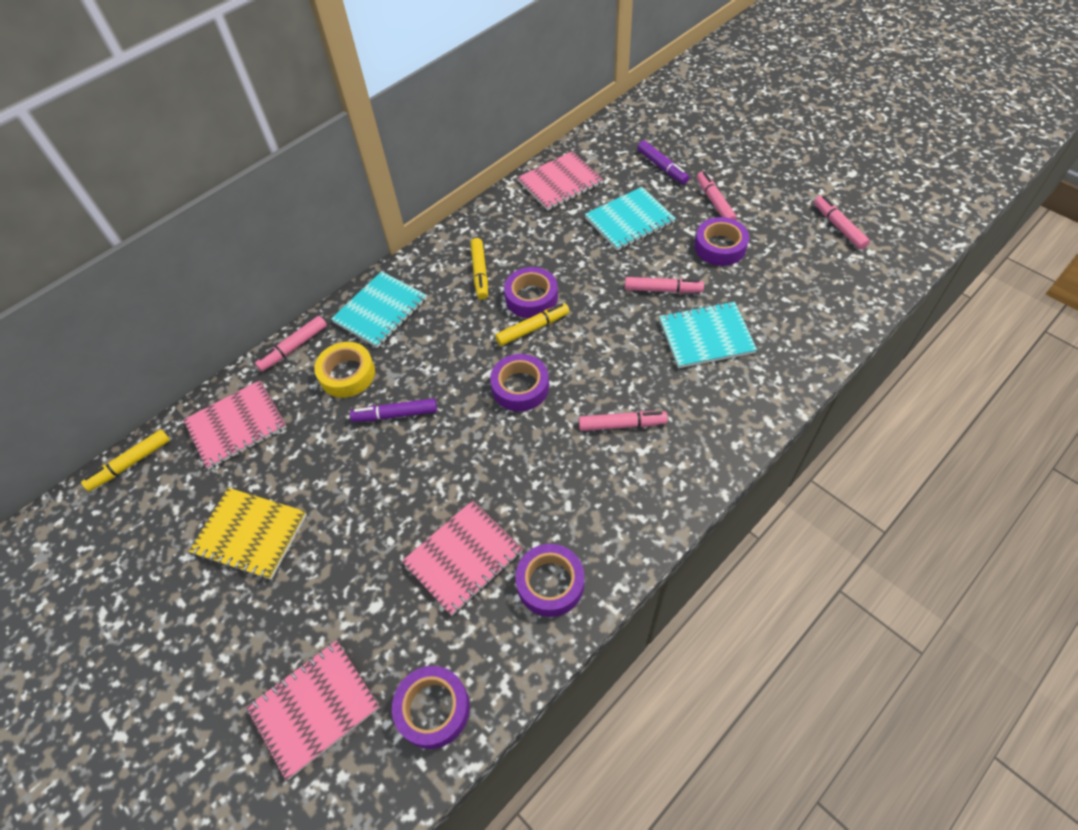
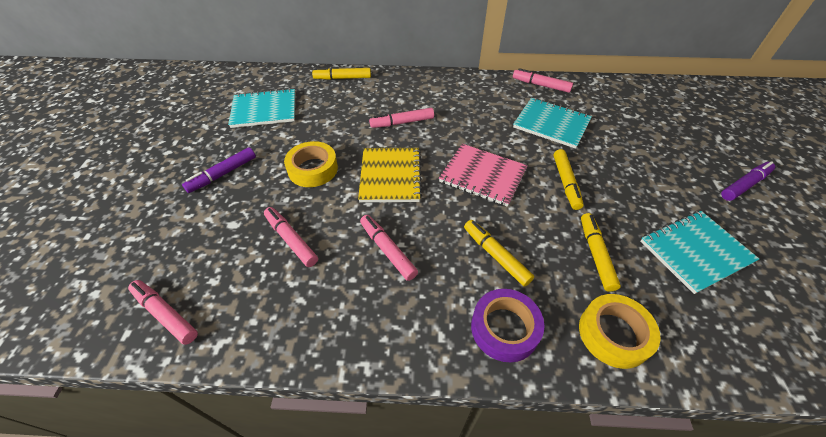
pink notebook: [183,380,287,469] [246,640,380,780] [402,500,523,616] [517,151,604,211] = 4 -> [439,144,528,207] = 1
purple tape: [392,666,470,749] [490,354,549,411] [504,267,558,318] [515,544,584,617] [695,217,749,266] = 5 -> [471,289,545,362] = 1
yellow marker: [81,430,170,491] [470,238,488,299] [495,303,569,346] = 3 -> [312,68,371,80] [464,220,534,287] [554,149,584,210] [581,213,621,292] = 4
yellow tape: [314,342,375,398] = 1 -> [284,141,338,187] [579,294,660,369] = 2

